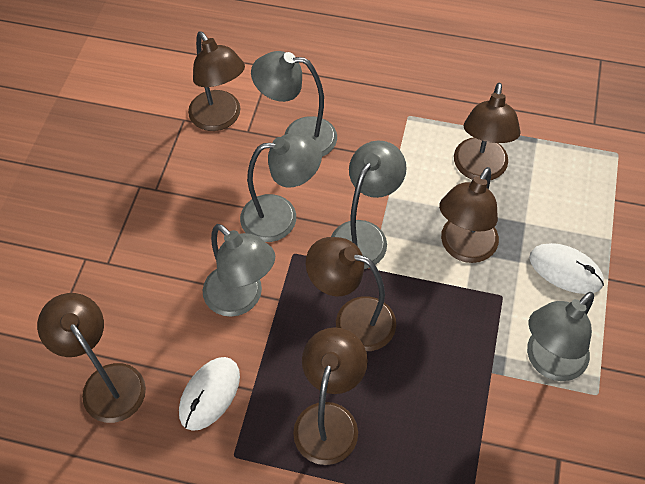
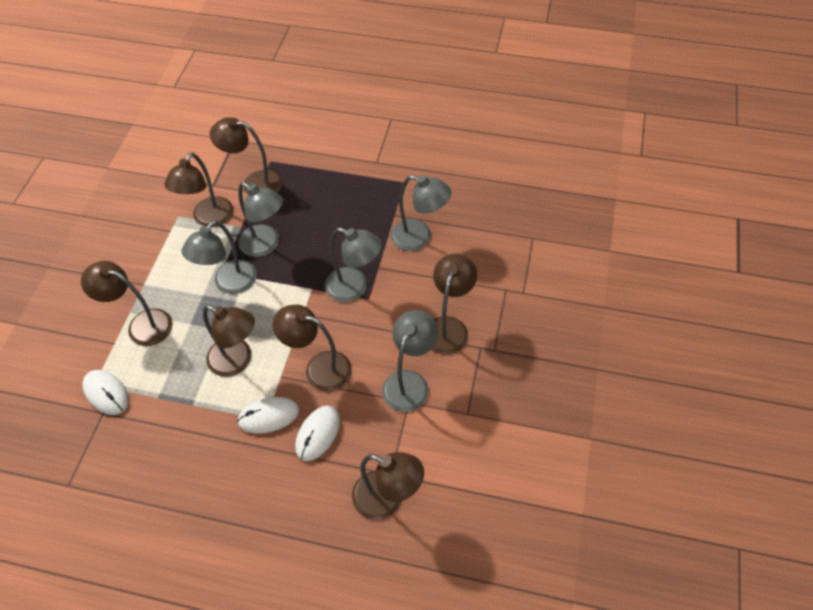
brown lamp: [37,293,146,423] [188,31,245,131] [293,327,368,465] [306,237,396,351] [439,167,499,263] [454,82,521,180] = 6 -> [81,261,173,346] [164,152,233,227] [203,305,255,377] [210,117,282,194] [273,305,352,391] [352,452,424,520] [432,253,477,354] = 7
white mouse: [179,357,240,431] [529,243,604,294] = 2 -> [82,370,129,415] [237,397,299,434] [295,405,340,461] = 3

